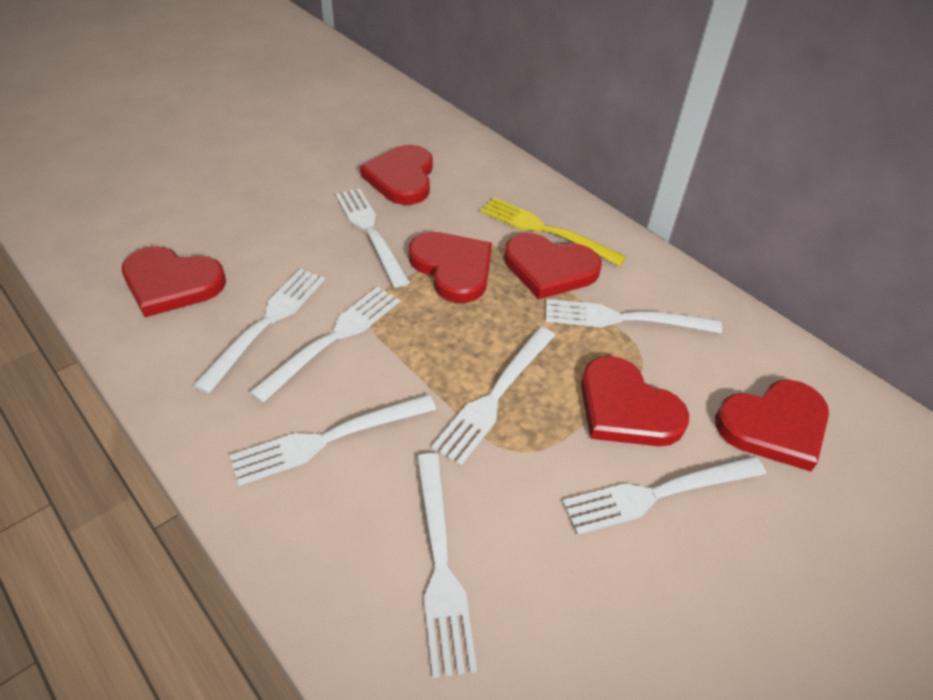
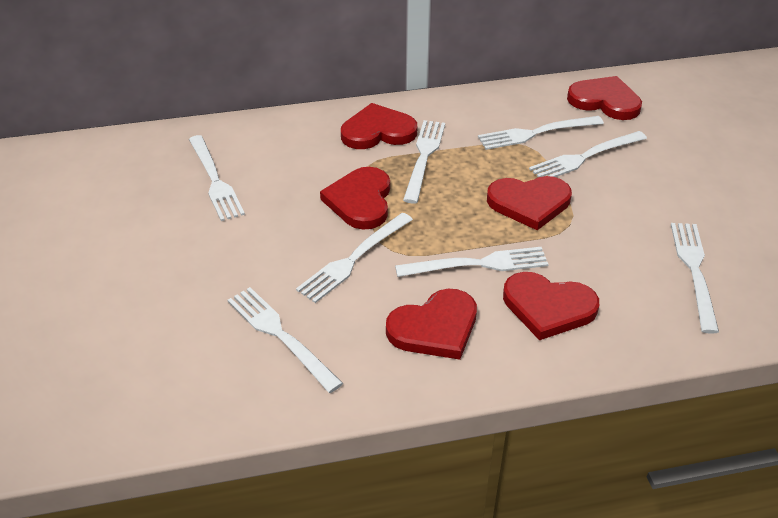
yellow fork: [480,197,627,266] = 1 -> none = 0

